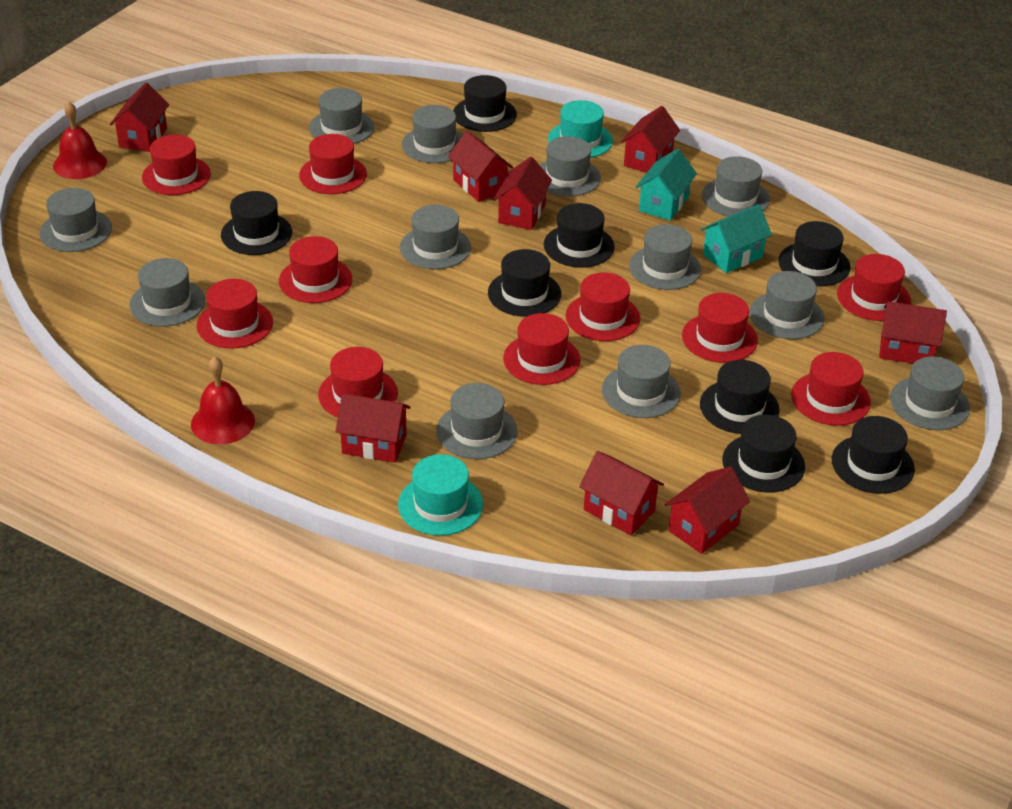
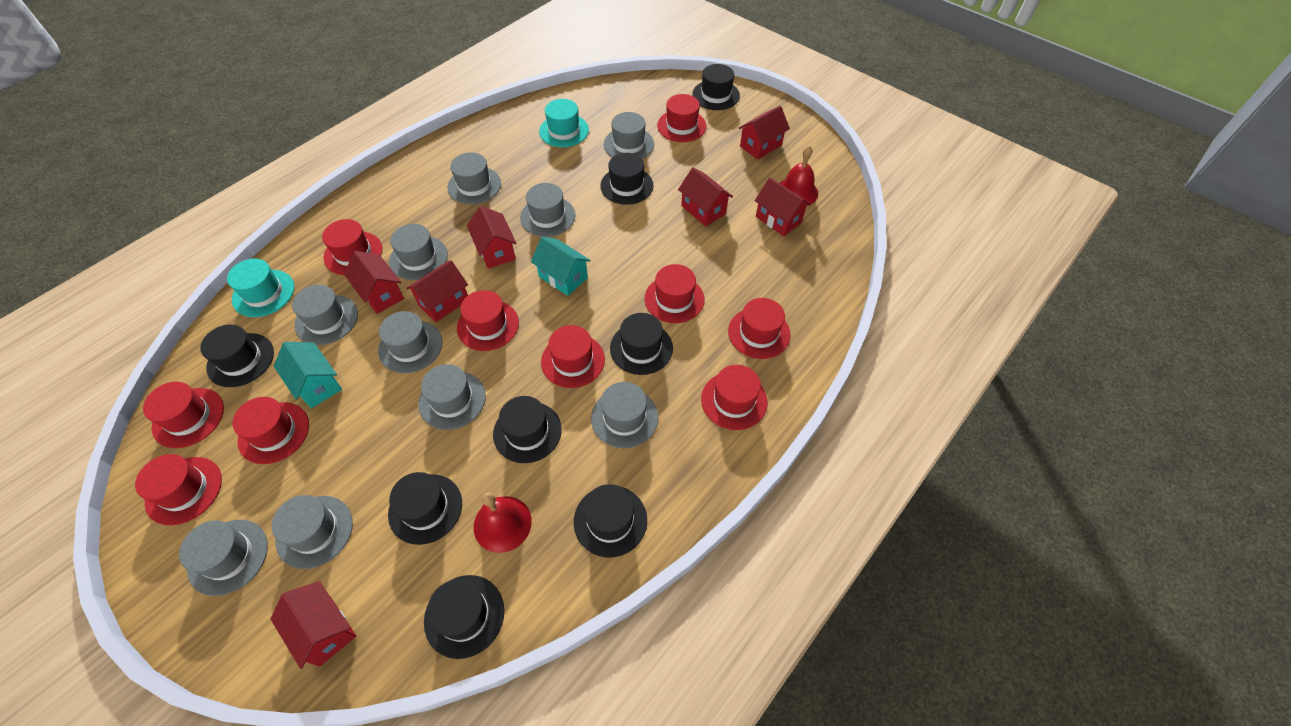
grey hat: [39,188,112,252] [129,258,205,327] [309,88,374,144] [400,205,471,269] [402,105,463,163] [436,383,518,459] [540,136,601,197] [602,345,681,418] [629,224,701,290] [702,156,770,216] [750,271,824,339] [890,356,970,430] = 12 -> [179,520,268,596] [272,495,353,569] [292,285,358,345] [378,311,442,373] [389,224,448,280] [418,364,486,430] [448,152,501,204] [520,183,575,237] [591,382,658,448] [604,112,654,159] = 10
red house: [110,83,169,152] [335,393,411,463] [448,131,513,202] [493,157,552,230] [579,451,664,536] [620,106,680,173] [665,467,750,554] [879,301,947,364] = 8 -> [270,581,356,669] [344,251,404,314] [406,260,468,322] [467,206,517,269] [678,167,733,227] [739,106,790,160] [755,178,811,236] = 7

